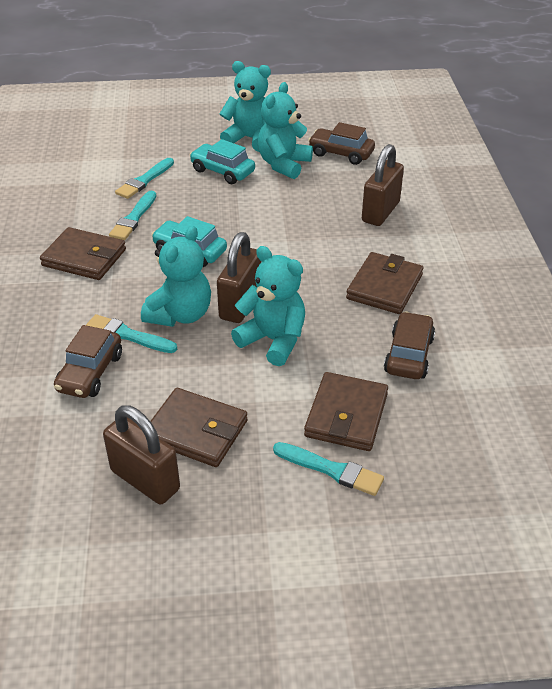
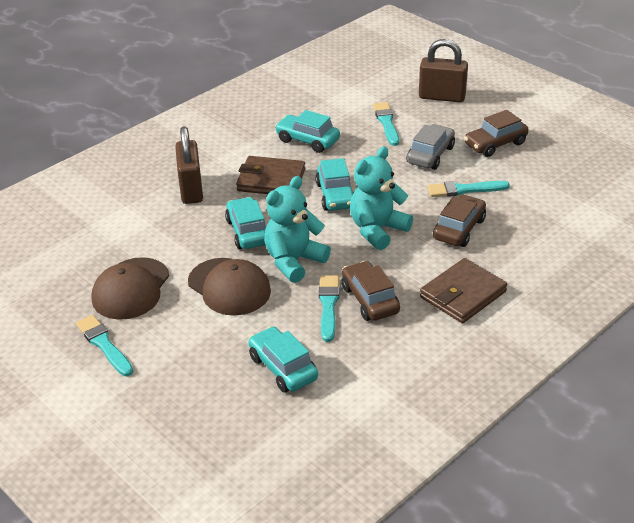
brown cap: none = 0 -> [92,257,170,320] [188,258,271,316] = 2
brown padlock: [103,406,180,504] [217,232,261,323] [362,144,404,226] = 3 -> [175,126,203,204] [419,39,468,102] = 2
brown wallet: [40,227,126,280] [150,388,248,467] [304,372,388,451] [346,252,423,314] = 4 -> [236,156,305,194] [420,258,507,323] = 2
grey car: none = 0 -> [407,124,455,170] = 1
turquoise car: [151,216,227,267] [190,139,255,184] = 2 -> [225,197,266,249] [248,326,318,393] [275,110,340,153] [315,158,354,211] = 4
turquoise teddy bear: [141,226,211,327] [220,61,271,152] [231,246,305,366] [258,82,313,179] = 4 -> [264,176,331,283] [350,146,413,250] = 2

